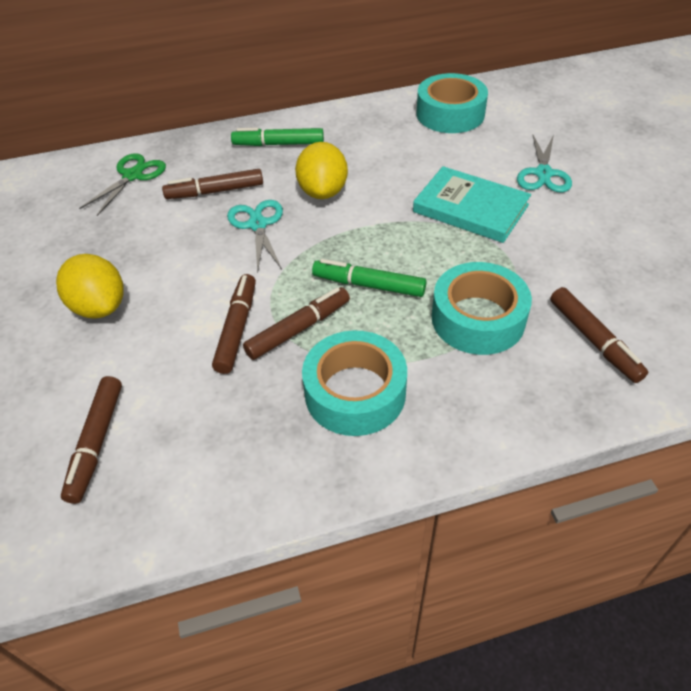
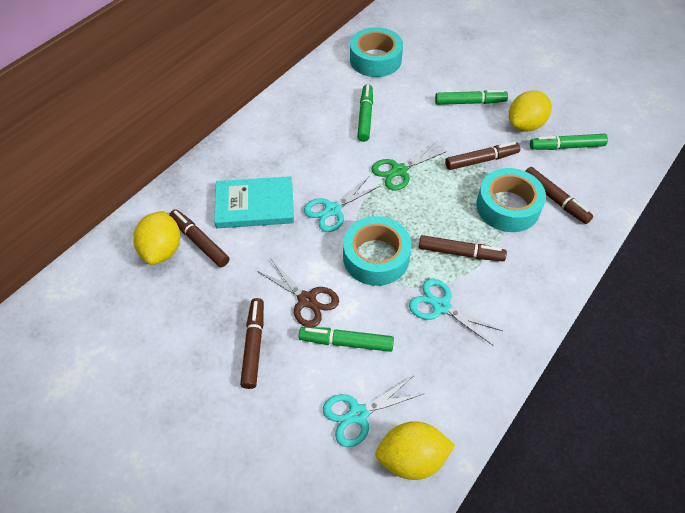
brown scissors: none = 0 -> [257,258,339,327] = 1
green marker: [231,128,324,146] [312,259,426,297] = 2 -> [299,327,394,352] [357,84,373,142] [435,90,508,105] [530,134,608,150] = 4
turquoise scissors: [227,200,283,273] [517,134,572,193] = 2 -> [304,177,380,232] [323,376,425,447] [409,279,502,346] = 3
yellow lemon: [56,254,124,318] [295,142,348,199] = 2 -> [133,211,180,265] [375,421,455,480] [509,90,552,132] = 3

